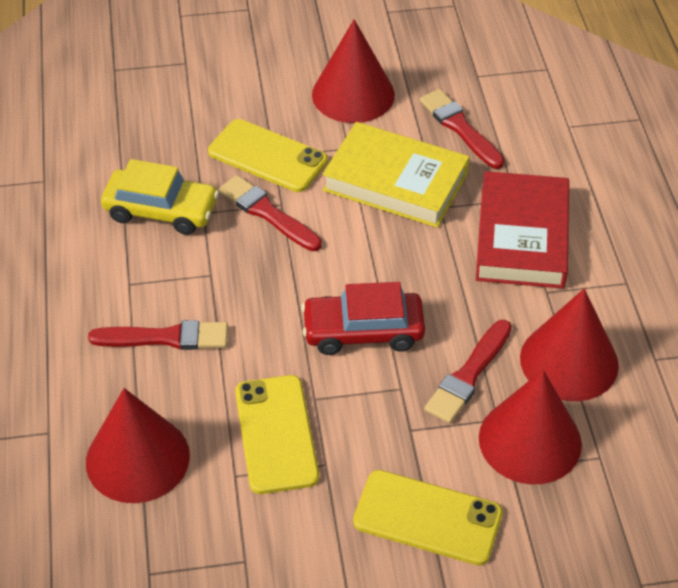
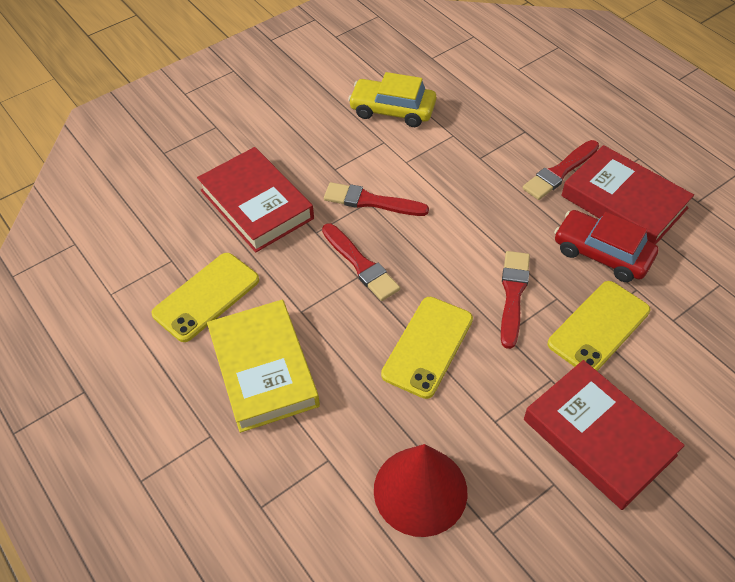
red book: [476,171,569,289] = 1 -> [197,147,314,252] [524,360,685,510] [561,145,694,244] = 3
red cone: [86,388,190,503] [312,19,395,123] [479,370,582,484] [520,289,619,401] = 4 -> [374,444,468,537] = 1

